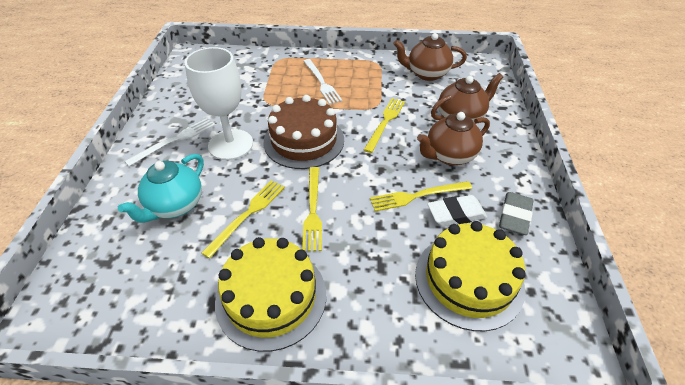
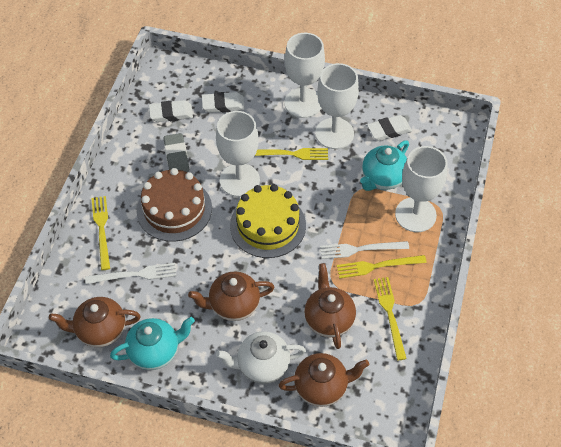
brown teapot: [394,33,467,81] [417,112,490,166] [431,73,503,124] = 3 -> [49,297,141,347] [188,271,274,321] [279,353,369,407] [304,263,356,349] = 4
turquoise teapot: [118,154,204,223] = 1 -> [110,317,195,370] [360,140,409,191] = 2
white eraser: [427,195,487,226] = 1 -> [149,100,193,122] [202,92,245,113] [367,115,412,141] = 3
white goblet: [184,47,253,160] = 1 -> [216,111,260,197] [284,33,325,118] [315,63,359,149] [395,146,448,232] = 4
white teapot: none = 0 -> [216,331,306,384] = 1
yellow cake: [215,237,326,352] [415,221,526,331] = 2 -> [230,184,306,258] = 1

